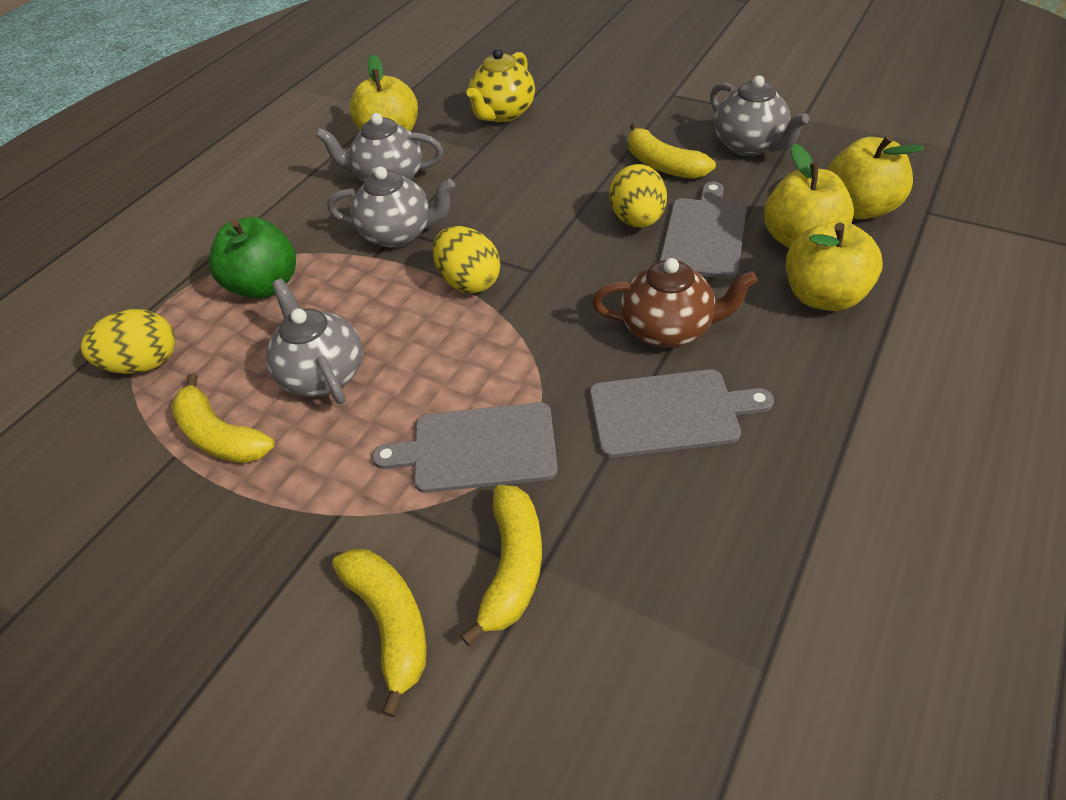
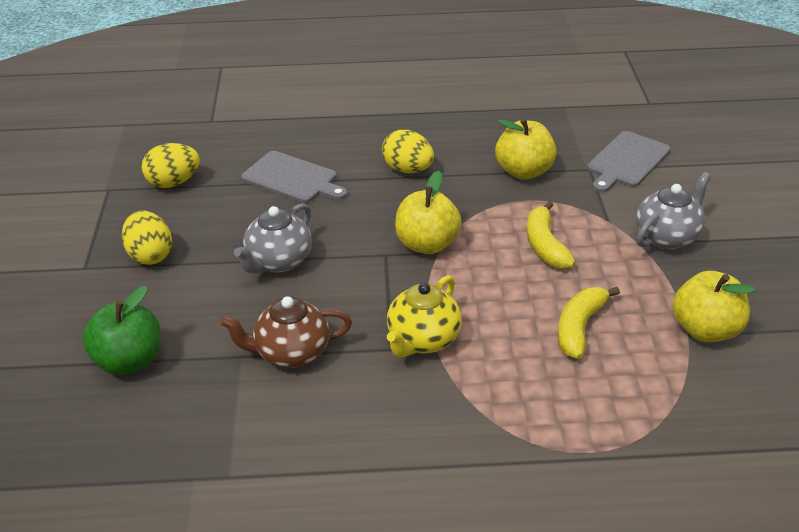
grey cutting board: [372,402,558,493] [590,369,774,458] [659,182,747,279] = 3 -> [241,151,347,203] [587,131,671,192] = 2
grey teapot: [266,279,363,404] [316,113,443,182] [328,167,455,248] [710,75,809,156] = 4 -> [234,203,312,274] [636,172,711,250] = 2
yellow apple: [350,54,418,131] [764,144,854,248] [786,221,883,311] [827,135,924,219] = 4 -> [395,171,462,254] [495,118,557,180] [673,271,755,342] = 3
yellow banana: [171,373,275,463] [332,549,427,717] [461,485,542,646] [628,123,716,179] = 4 -> [527,201,575,269] [558,287,620,359] = 2

